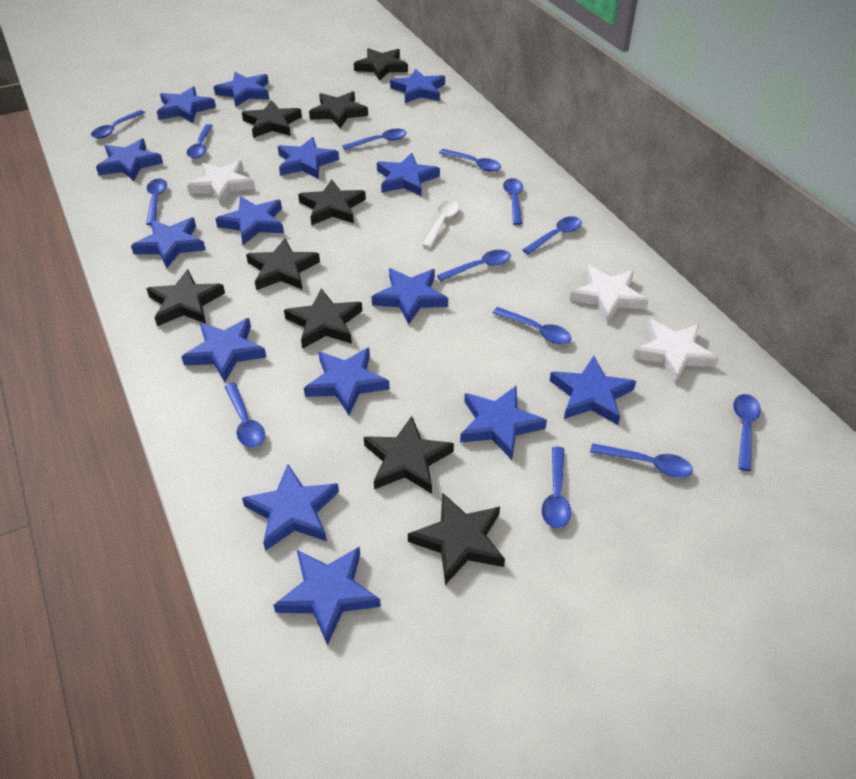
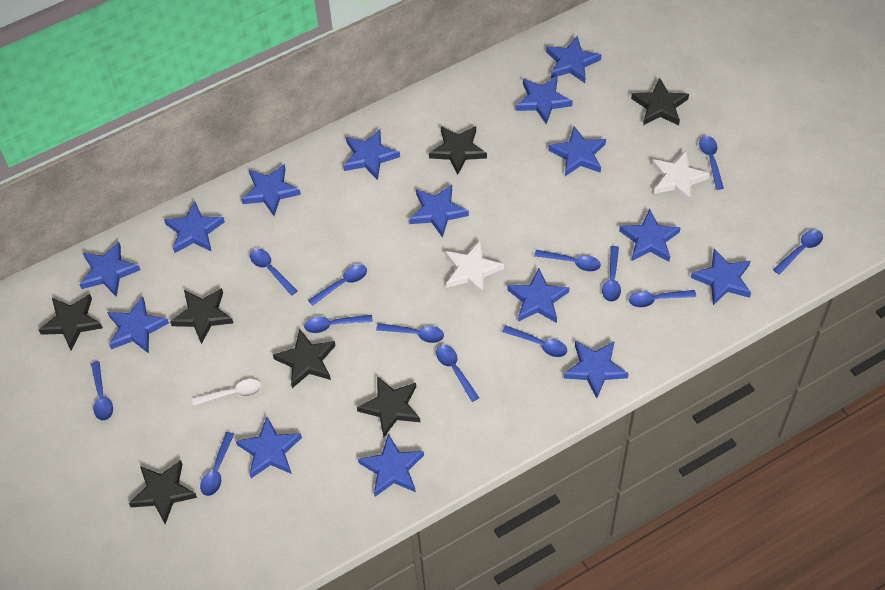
black star: [146,269,225,326] [242,100,302,138] [246,238,320,290] [284,288,362,349] [298,179,366,225] [309,91,368,128] [354,48,408,81] [364,416,454,494] [408,492,505,585] = 9 -> [39,294,103,350] [129,460,197,524] [170,288,233,344] [273,329,336,388] [357,376,420,437] [429,126,487,175] [631,78,689,126] = 7
white star: [187,160,255,205] [570,266,649,323] [633,319,719,384] = 3 -> [445,240,504,295] [652,151,710,203] = 2

